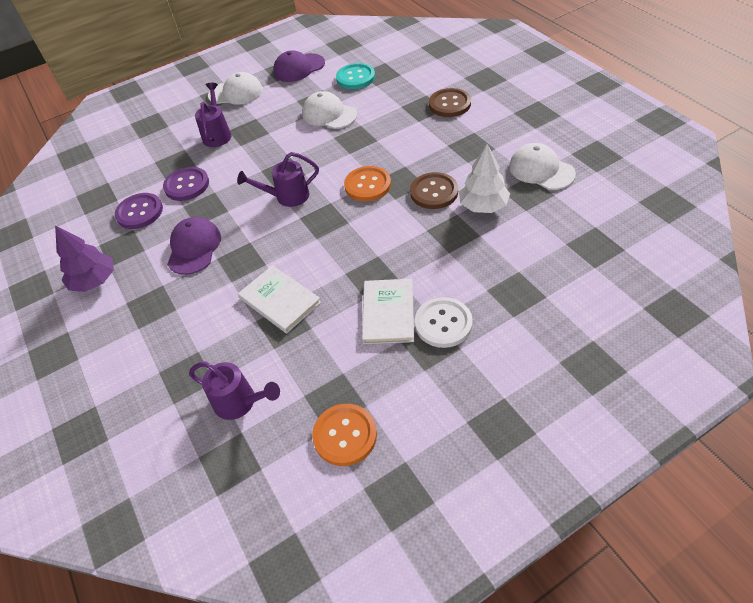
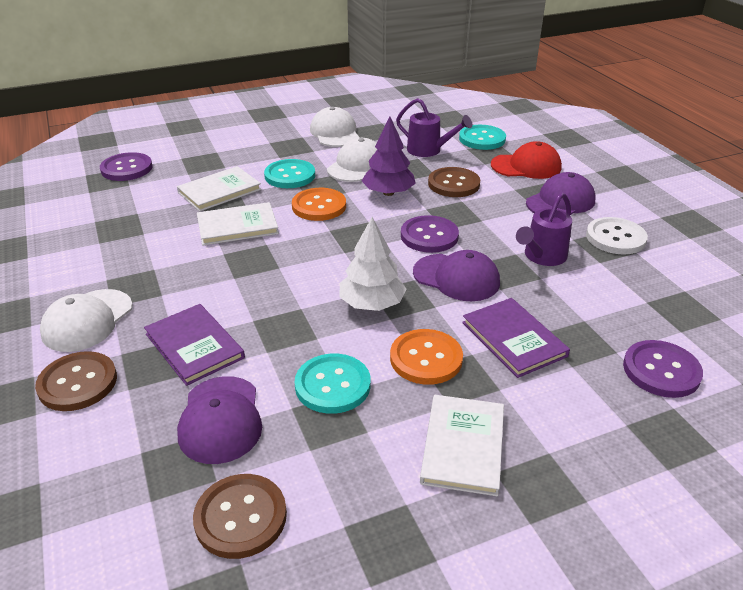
brown button: [410,172,458,209] [429,88,471,117] = 2 -> [35,351,117,411] [193,474,287,559] [428,167,480,197] = 3
purple book: none = 0 -> [144,304,245,386] [462,298,570,378] = 2
purple button: [115,193,163,229] [163,167,209,201] = 2 -> [100,152,152,181] [401,215,459,253] [623,340,703,398] = 3
purple cap: [167,217,221,275] [273,50,325,82] = 2 -> [177,376,262,464] [413,250,500,301] [526,172,595,215] = 3
purple watering can: [189,362,280,420] [195,83,232,147] [237,152,319,207] = 3 -> [396,98,472,157] [516,192,572,266] = 2
red cap: none = 0 -> [491,141,562,179] = 1
turquoise button: [336,63,375,89] = 1 -> [264,159,315,188] [295,354,370,414] [459,125,506,150] = 3
white book: [238,265,321,333] [362,279,414,344] = 2 -> [177,166,261,212] [197,202,279,245] [420,395,504,496] = 3

